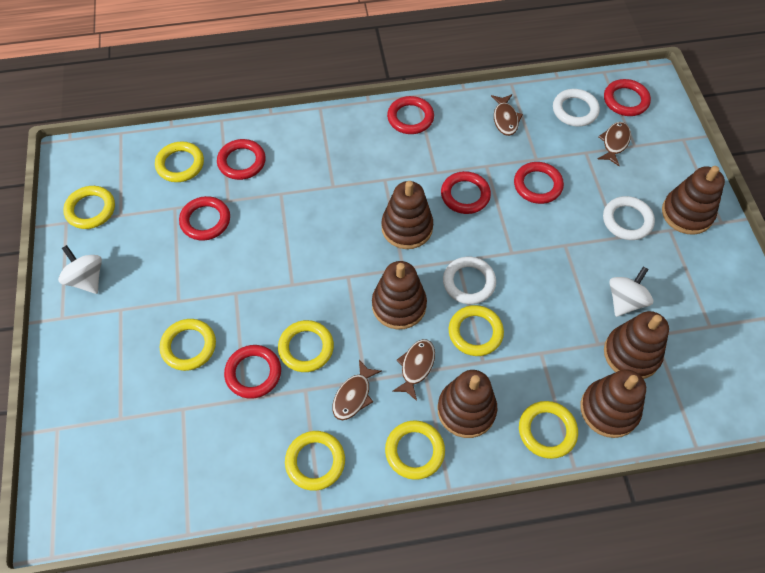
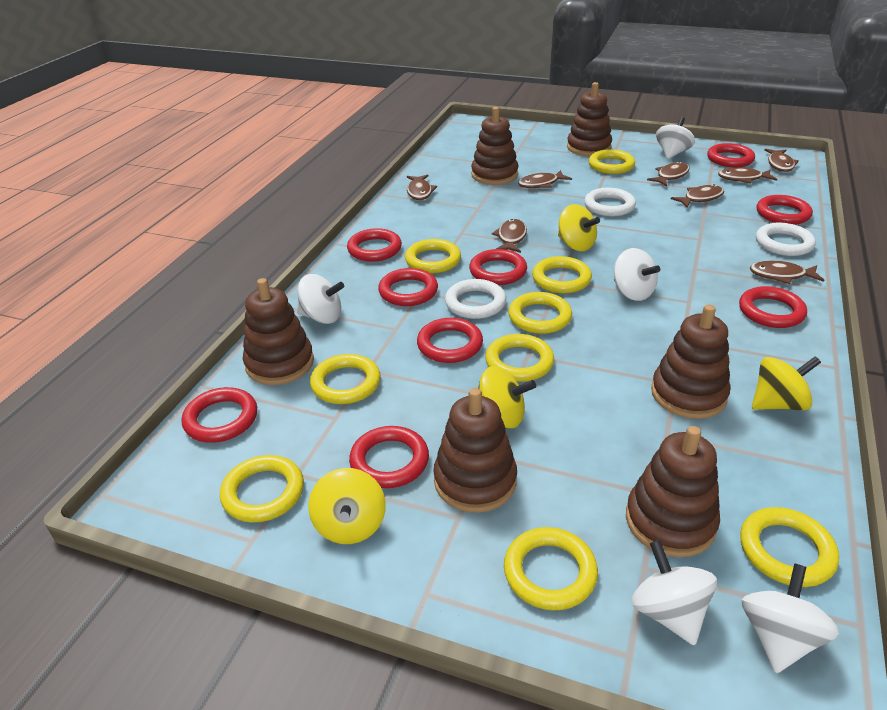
brown fish: [333,360,381,420] [392,339,435,401] [491,94,523,136] [598,122,631,166] = 4 -> [407,175,437,200] [492,219,527,253] [518,170,572,188] [647,161,690,187] [671,184,724,208] [718,167,777,184] [750,261,824,284] [764,149,799,172] = 8
red ring: [179,196,230,241] [217,139,266,180] [224,345,281,399] [387,96,434,134] [441,171,491,214] [514,162,564,204] [604,79,651,116] = 7 -> [182,387,257,443] [347,228,402,262] [349,426,429,488] [378,268,438,306] [417,318,483,363] [469,249,527,285] [707,143,755,168] [739,286,807,328] [757,195,813,225] = 9
white spinning top: [58,245,102,294] [609,266,653,317] = 2 -> [297,274,344,324] [614,248,660,301] [631,540,717,646] [656,117,695,159] [742,563,839,673] = 5
yellow ring: [63,186,115,229] [155,141,204,182] [160,319,216,371] [278,320,334,372] [285,431,345,491] [385,420,445,480] [449,305,504,356] [519,401,578,459] = 8 -> [220,455,304,523] [310,354,381,404] [405,239,461,273] [485,334,554,382] [504,527,598,610] [508,292,572,334] [532,256,592,293] [589,149,635,174] [740,507,839,587] = 9
yellow spinning top: none = 0 -> [308,468,386,544] [478,366,536,428] [558,204,600,251] [752,356,821,410] = 4

